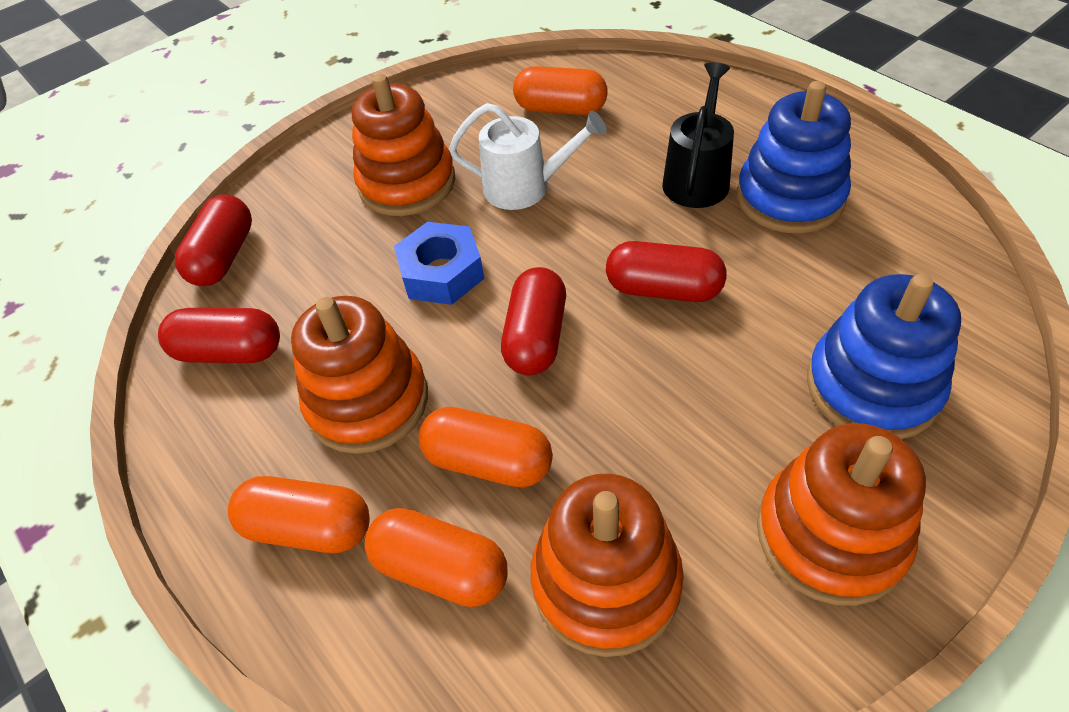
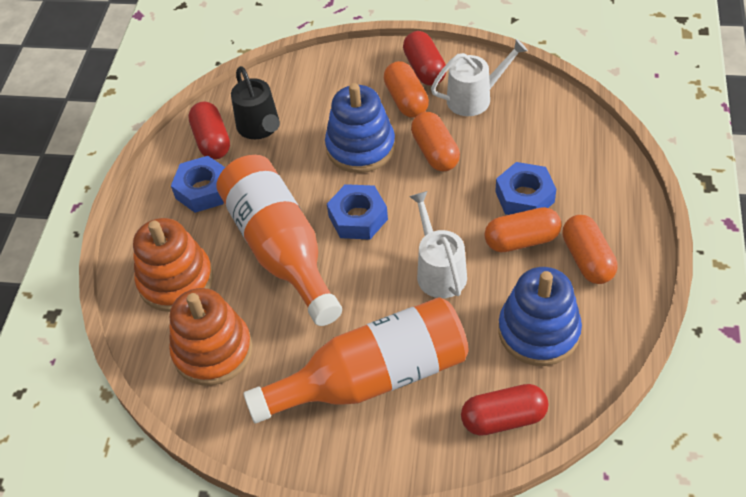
blue nut: [394,222,485,305] = 1 -> [171,156,225,213] [327,184,388,240] [495,162,556,215] = 3
orange bottle: none = 0 -> [217,155,342,326] [243,297,468,423] = 2
orange stacking toy: [291,296,428,454] [352,74,456,216] [531,474,684,657] [757,423,926,606] = 4 -> [133,218,213,312] [169,288,252,386] = 2
red capsule: [158,308,280,363] [175,195,252,286] [501,267,566,375] [606,241,727,302] = 4 -> [188,102,230,159] [403,31,446,86] [461,384,549,436] = 3
white watering can: [449,103,606,210] = 1 -> [409,191,467,298] [431,39,528,116] = 2

